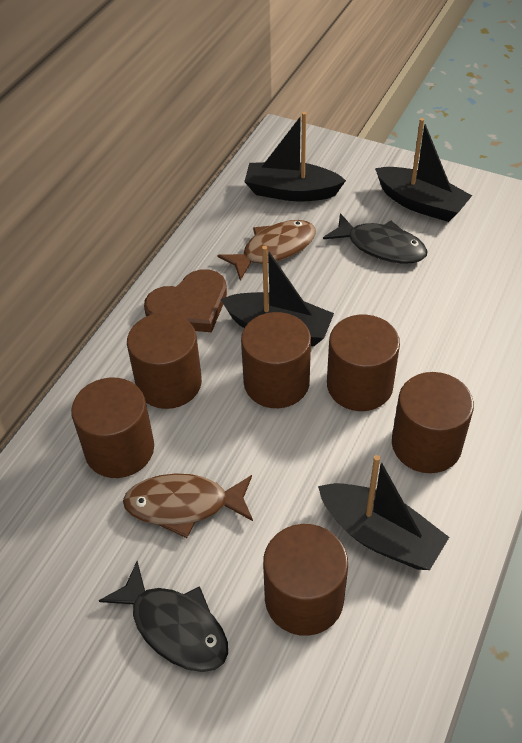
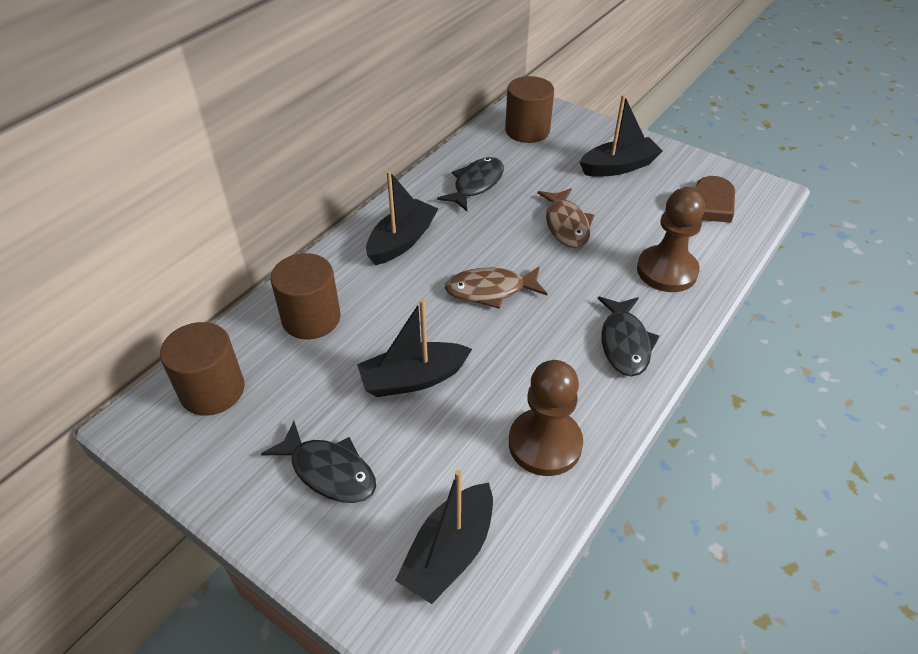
black fish: [99,561,228,672] [323,213,427,264] = 2 -> [261,421,376,503] [437,157,504,211] [598,297,659,377] = 3
brown cylinder: [71,377,154,478] [127,313,202,409] [241,312,311,408] [263,524,348,636] [327,315,400,411] [392,372,474,473] = 6 -> [160,322,244,415] [270,253,340,340] [505,76,554,143] = 3
brown pawn: none = 0 -> [509,360,583,476] [637,189,705,292] = 2

